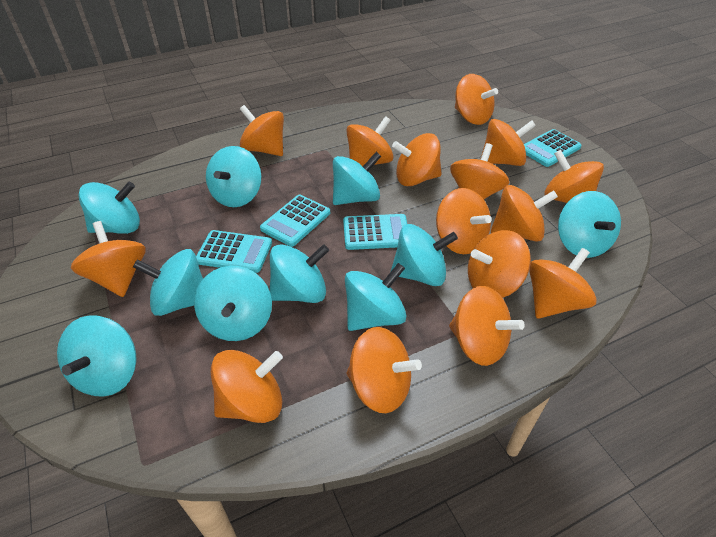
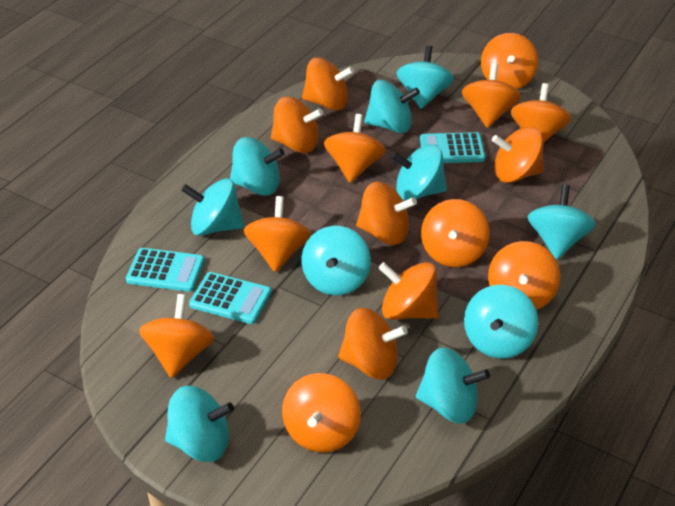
turquoise calculator: [196,230,272,273] [260,195,330,247] [343,214,407,250] [524,129,582,167] = 4 -> [126,248,205,292] [189,272,272,324] [420,132,485,163] = 3

